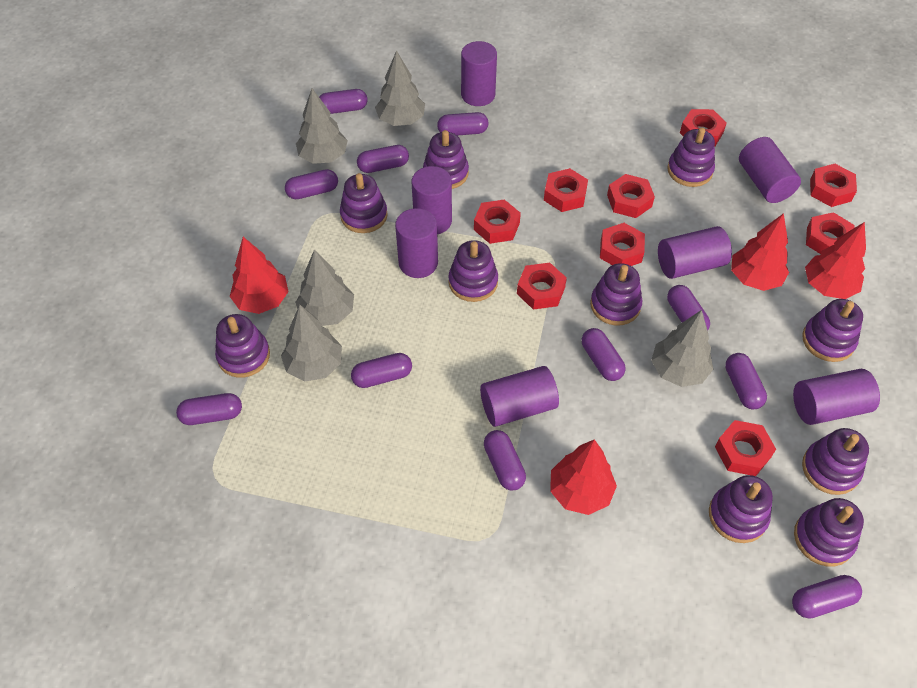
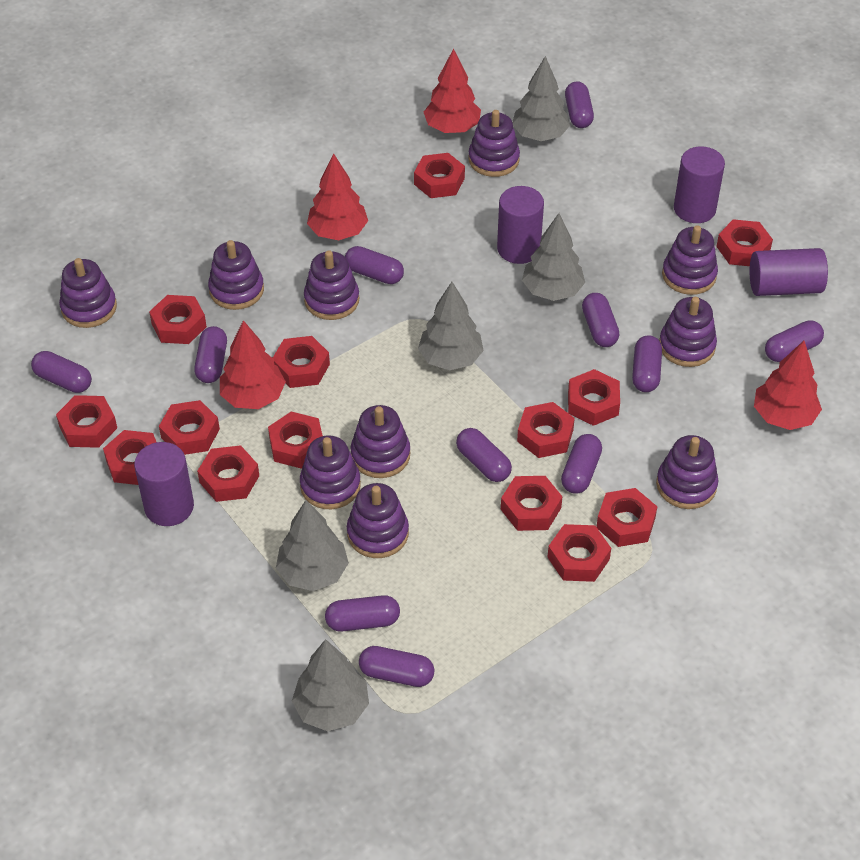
purple cylinder: [395,208,438,278] [412,166,452,234] [461,41,497,106] [480,366,559,427] [658,226,732,279] [739,137,801,203] [793,369,880,425] = 7 -> [134,442,194,526] [497,186,544,264] [674,147,725,223] [750,248,828,296] = 4
red nut: [474,199,521,244] [517,263,567,310] [544,168,588,212] [600,223,645,266] [607,174,655,218] [680,109,727,147] [715,420,776,476] [806,212,855,254] [810,164,857,207] = 9 -> [56,395,117,448] [103,430,156,485] [149,295,207,344] [159,400,220,455] [197,445,259,502] [268,412,323,469] [273,336,330,388] [414,153,465,198] [501,476,563,531] [517,402,575,458] [547,524,611,582] [568,369,620,426] [596,488,658,547] [716,219,773,266] = 14

